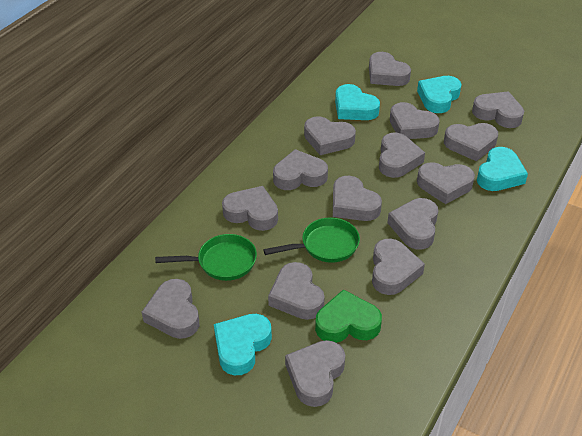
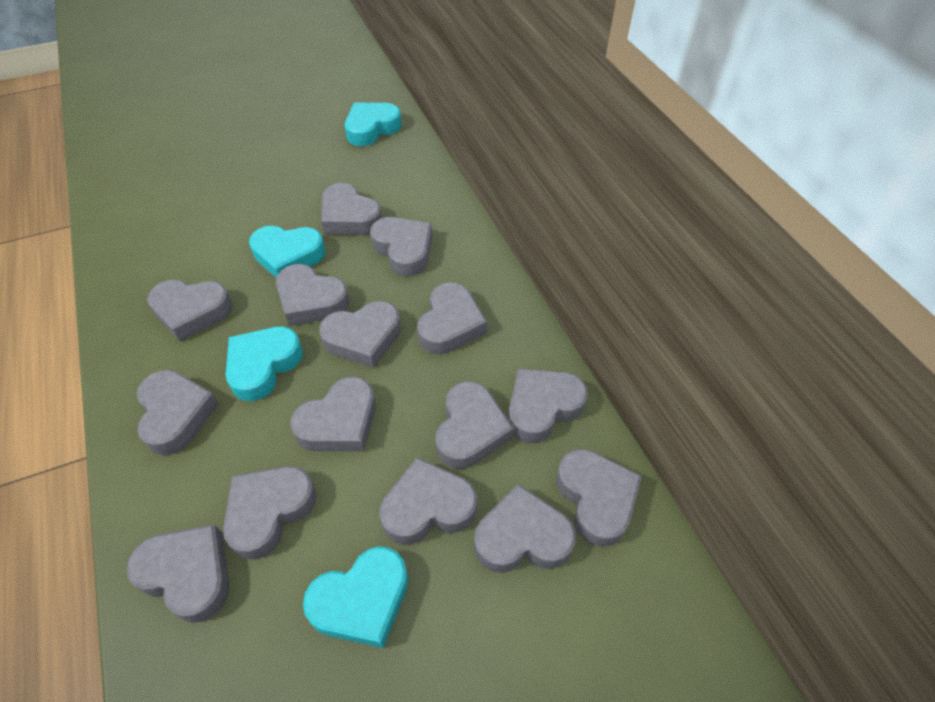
green heart: [315,289,382,343] = 1 -> none = 0
green pan: [155,234,257,281] [263,217,360,263] = 2 -> none = 0

